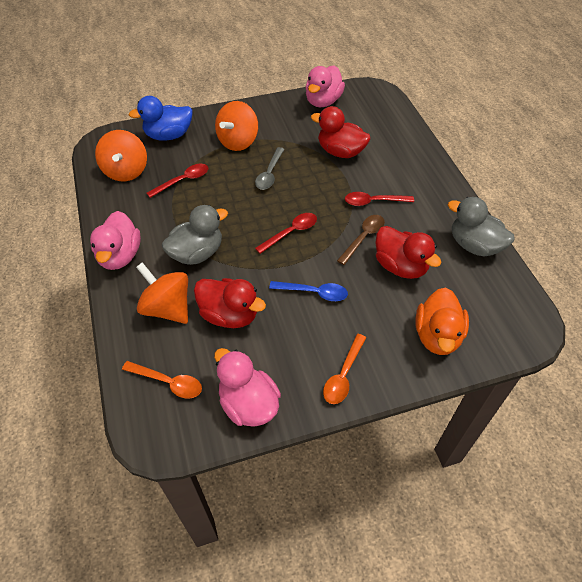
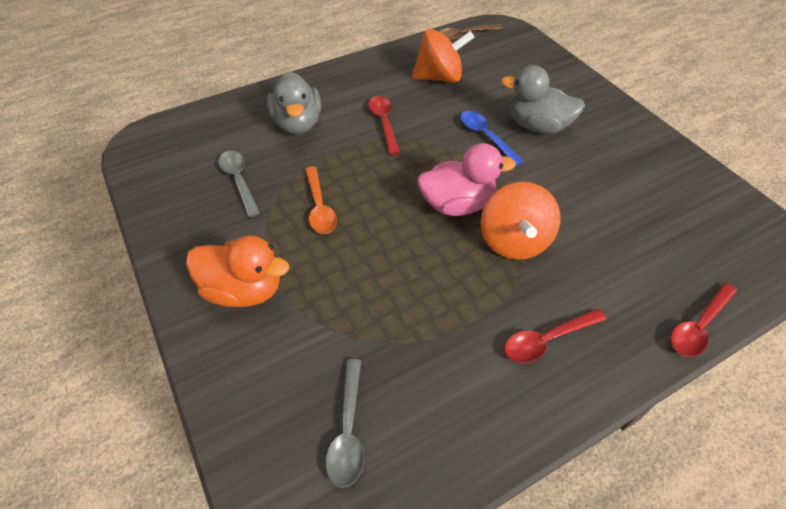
blue duck: [129,96,192,141] = 1 -> none = 0
grey spoon: [255,147,285,190] = 1 -> [218,151,260,218] [326,359,364,488] = 2
orange spinning top: [95,130,147,181] [136,262,188,324] [215,101,258,151] = 3 -> [412,29,475,83] [480,182,560,260] = 2
orange spoon: [122,361,202,398] [323,334,366,404] = 2 -> [305,167,337,234] = 1
pink duck: [90,211,141,270] [214,348,281,427] [306,65,345,107] = 3 -> [417,143,516,216] = 1
red duck: [194,278,266,328] [311,106,371,158] [376,226,442,279] = 3 -> none = 0

